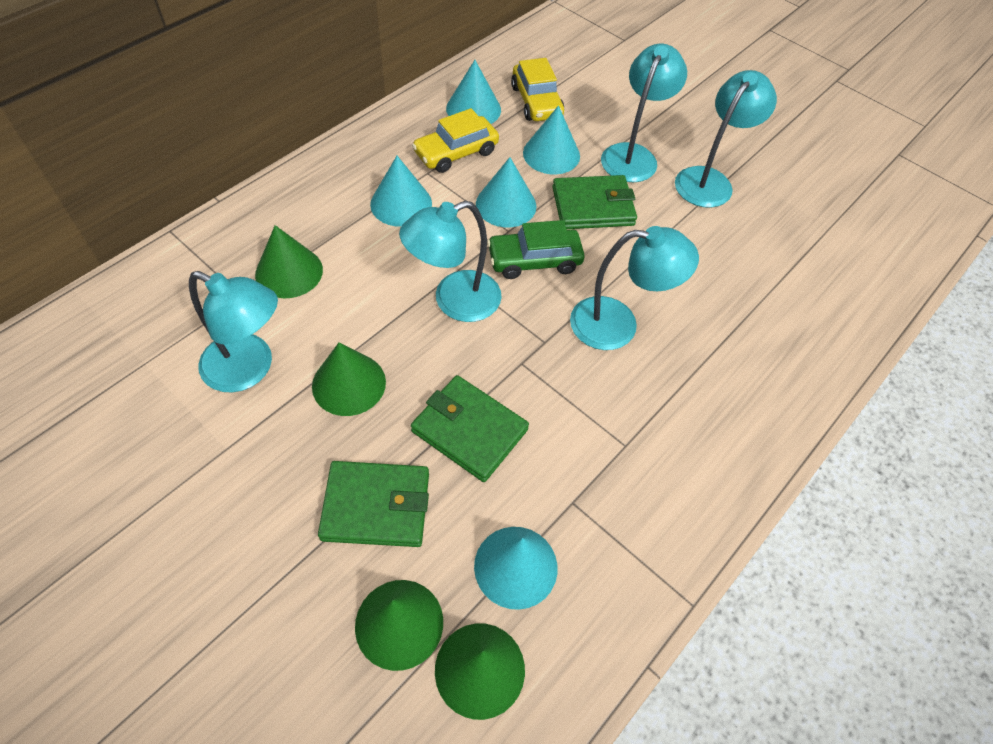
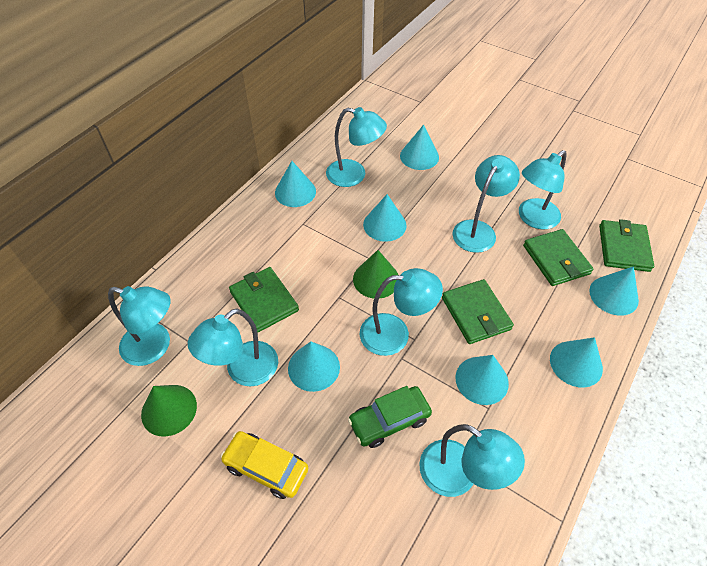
green cone: [255,225,323,298] [312,342,386,416] [355,580,443,671] [435,623,525,720] = 4 -> [141,385,197,437] [353,250,398,299] = 2
green wallet: [318,461,429,547] [411,375,529,482] [552,175,637,229] = 3 -> [229,267,299,333] [442,279,514,344] [523,229,593,286] [599,219,654,272] = 4
turquoise cone: [370,156,432,227] [446,60,501,124] [474,527,557,610] [476,157,536,227] [523,106,580,174] = 5 -> [275,161,316,207] [288,342,340,392] [363,194,407,242] [400,125,439,170] [456,355,509,405] [550,337,603,388] [589,266,639,316] = 7
turquoise lamp: [189,271,278,393] [399,201,502,322] [570,226,699,350] [601,44,687,182] [675,70,777,208] = 5 -> [108,286,171,366] [188,309,278,386] [326,107,387,187] [360,268,443,356] [419,424,525,497] [452,155,520,253] [519,150,566,230] = 7
yellow car: [412,108,499,173] [511,58,564,121] = 2 -> [220,431,308,499] = 1

